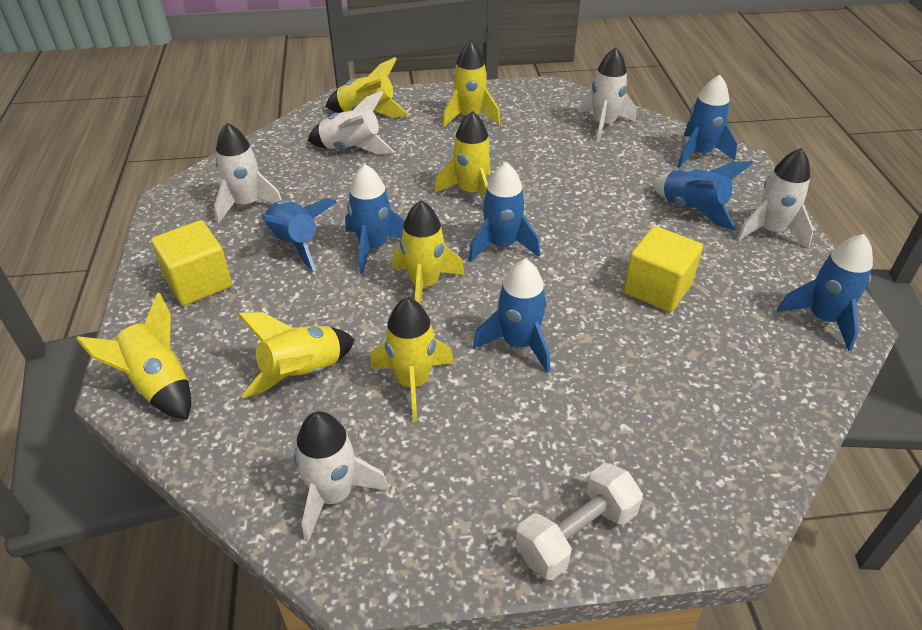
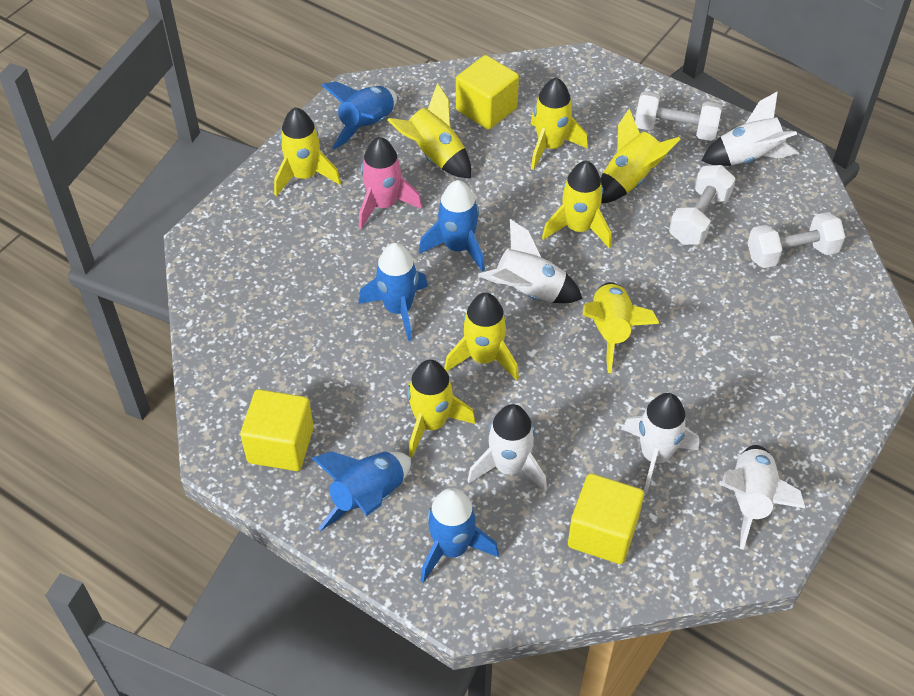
blue rocket: [261,198,337,271] [345,164,405,274] [469,162,540,262] [473,259,550,373] [652,161,753,231] [677,75,737,168] [777,234,873,351] = 7 -> [311,451,411,531] [322,81,397,150] [359,243,428,341] [419,180,485,272] [421,488,499,583] = 5
pink rocket: none = 0 -> [359,137,422,229] = 1
white dumbbell: [515,463,643,580] = 1 -> [635,91,722,141] [669,165,736,245] [748,212,845,268] = 3
yellow cube: [151,220,232,306] [623,226,703,312] = 2 -> [240,389,314,471] [456,55,519,130] [568,473,644,564] = 3
yellow rocket: [76,293,191,420] [237,312,355,398] [325,57,409,118] [370,297,454,421] [392,200,465,305] [434,111,492,200] [442,40,500,128] = 7 -> [274,107,341,196] [388,83,471,178] [407,360,475,457] [444,293,519,381] [531,77,588,170] [542,161,611,249] [583,282,659,373] [601,109,680,203] = 8

